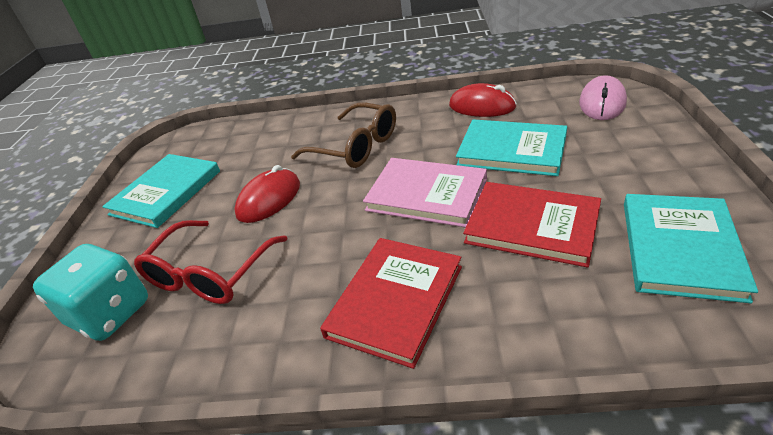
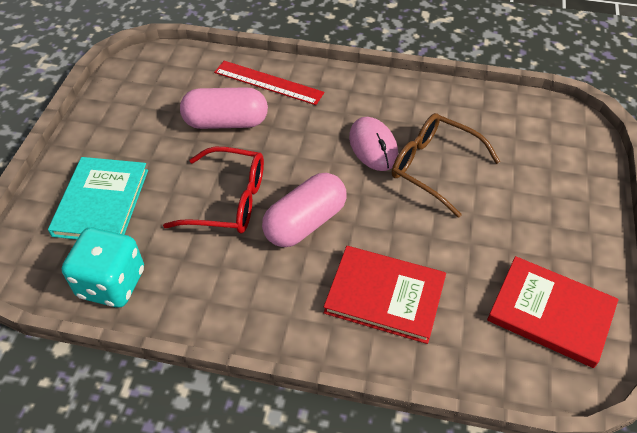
pink book: [363,158,487,227] = 1 -> none = 0
pink capsule: none = 0 -> [180,87,268,129] [262,173,347,247] = 2
red mouse: [234,165,300,223] [449,83,517,117] = 2 -> none = 0
red ruler: none = 0 -> [214,61,324,105] = 1
turquoise book: [102,154,220,228] [456,119,567,176] [624,194,758,303] = 3 -> [48,157,148,240] = 1

